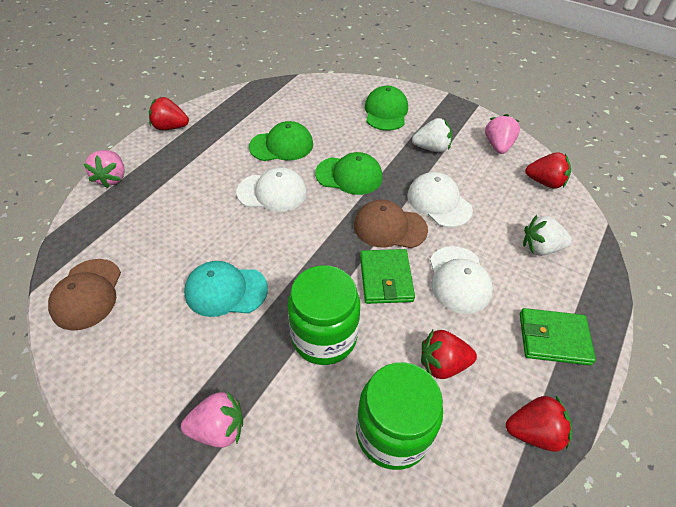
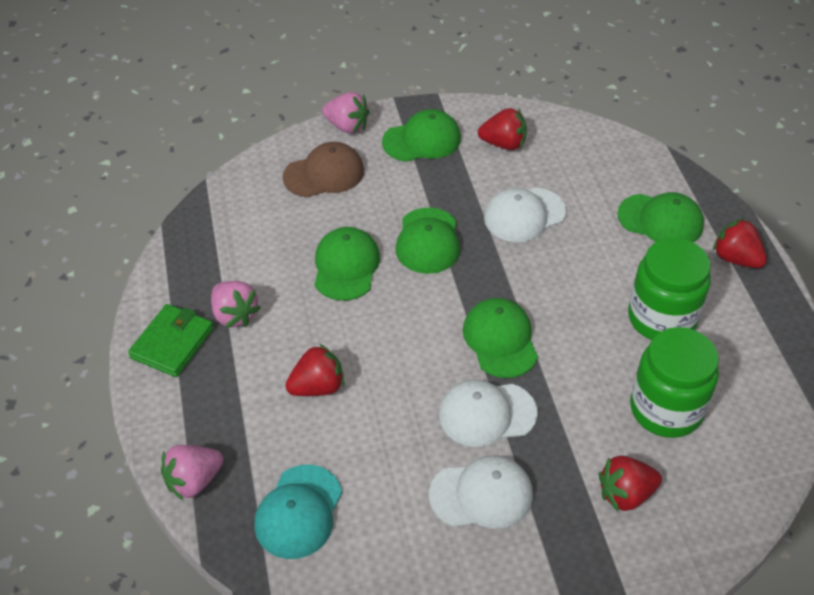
brown cap: [48,259,121,331] [354,200,428,248] = 2 -> [283,142,364,197] = 1
green cap: [249,121,313,161] [315,152,382,195] [365,86,408,131] = 3 -> [315,227,380,301] [382,109,461,162] [395,207,460,274] [463,298,538,378] [617,192,704,242] = 5
green wallet: [360,249,415,304] [520,308,596,365] = 2 -> [128,304,214,377] = 1
white strawberry: [412,118,452,152] [523,215,572,256] = 2 -> none = 0

